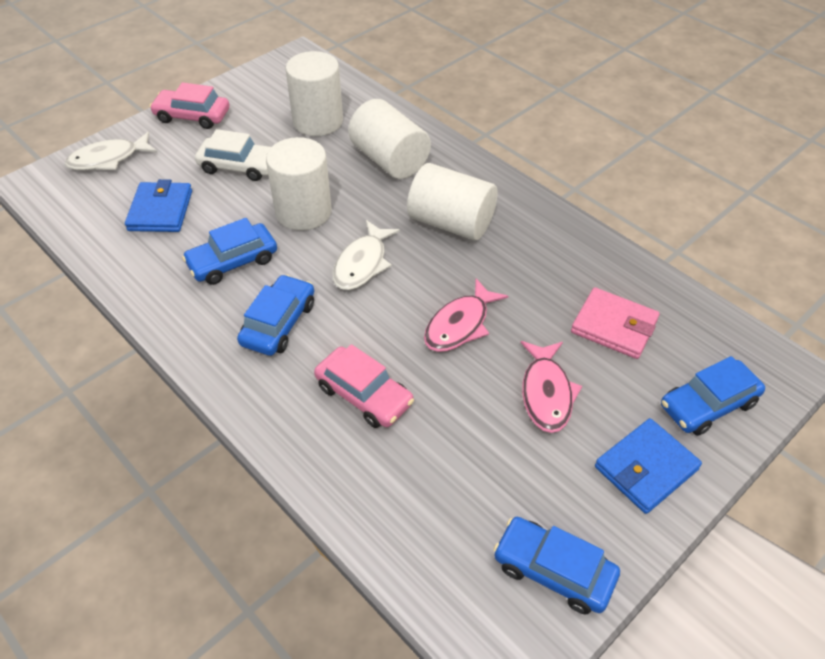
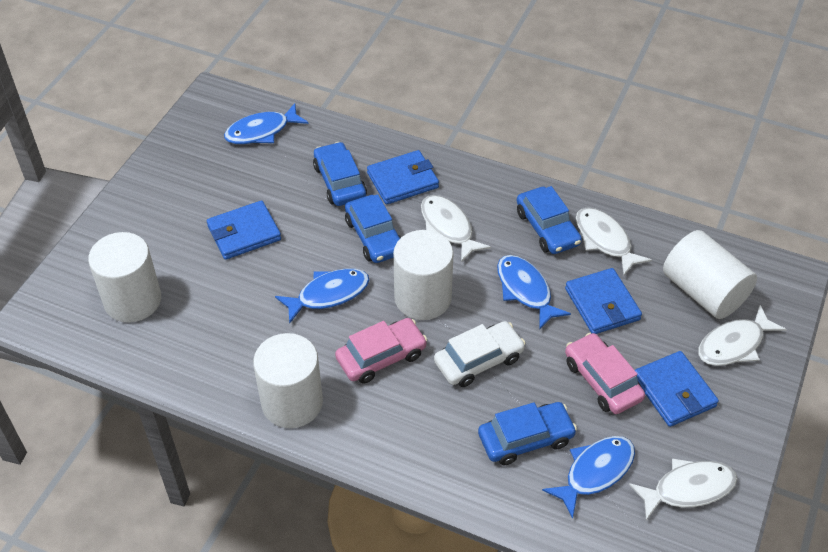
blue fish: none = 0 -> [224,103,308,144] [275,268,369,323] [497,255,571,329] [542,436,635,519] = 4
blue wallet: [125,179,192,232] [595,418,702,514] = 2 -> [207,200,281,260] [367,150,439,205] [565,268,642,334] [635,351,719,427] = 4
pink fish: [424,278,508,352] [521,341,582,433] = 2 -> none = 0
pink wallet: [571,287,660,359] = 1 -> none = 0
white fish: [65,132,157,170] [333,220,400,290] = 2 -> [421,195,491,263] [576,207,652,275] [629,458,737,520] [698,305,787,366] = 4

